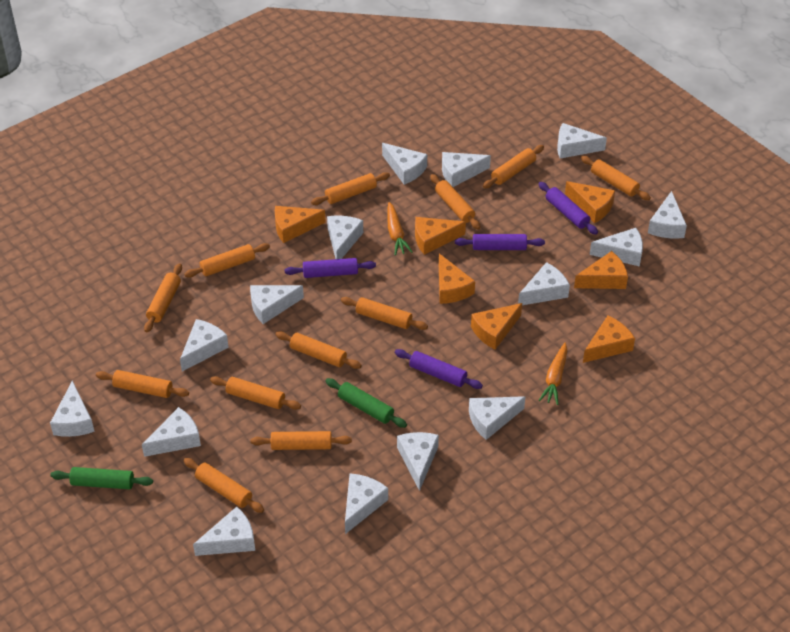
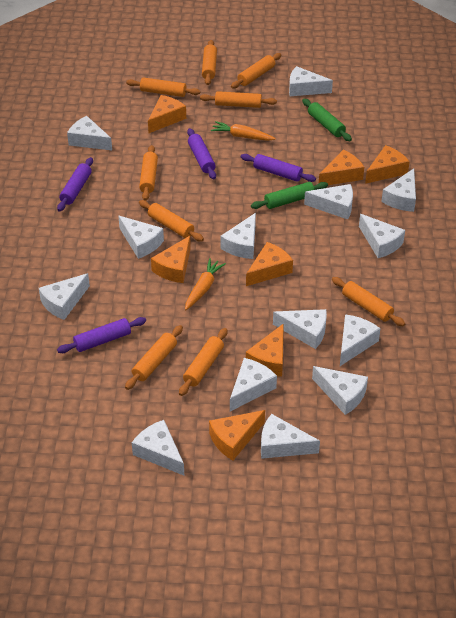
orange rolling pin: [96,370,189,398] [144,263,182,333] [184,243,270,278] [184,458,264,513] [210,376,301,410] [250,431,352,450] [275,331,362,369] [311,172,390,205] [341,297,428,330] [430,174,481,230] [483,145,544,188] [581,156,651,200] = 12 -> [125,325,183,390] [126,77,200,97] [139,145,158,201] [139,200,204,242] [179,328,227,396] [200,91,277,108] [202,40,217,85] [231,53,281,89] [332,277,405,326] = 9
white cheese: [50,381,95,437] [142,407,201,457] [180,319,229,371] [193,507,255,556] [250,285,304,324] [327,216,363,259] [345,473,388,534] [382,143,427,185] [397,432,439,491] [442,152,491,187] [469,396,525,440] [518,262,570,305] [557,123,607,159] [590,228,643,267] [648,191,687,239] = 15 -> [39,273,90,320] [67,116,112,150] [118,216,164,259] [132,420,184,476] [220,213,256,259] [230,358,277,411] [261,414,320,459] [273,309,327,349] [289,66,333,96] [304,184,353,219] [312,366,368,415] [340,314,381,366] [359,214,405,258] [381,168,416,212] = 14

